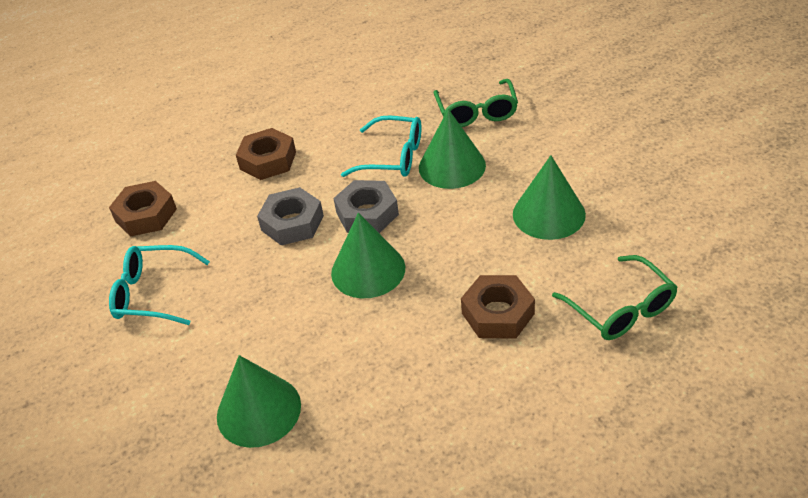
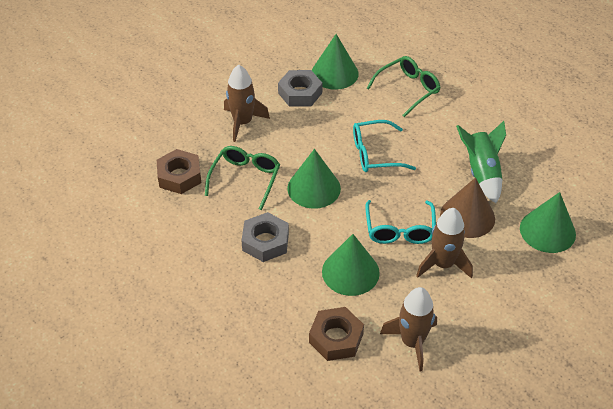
brown cone: none = 0 -> [440,177,495,238] = 1
brown nut: [109,181,177,237] [236,128,296,180] [461,275,535,339] = 3 -> [157,149,201,194] [309,307,364,361] = 2
brown rocket: none = 0 -> [224,65,270,142] [380,287,437,372] [416,208,473,279] = 3
green rocket: none = 0 -> [456,121,506,203] = 1

